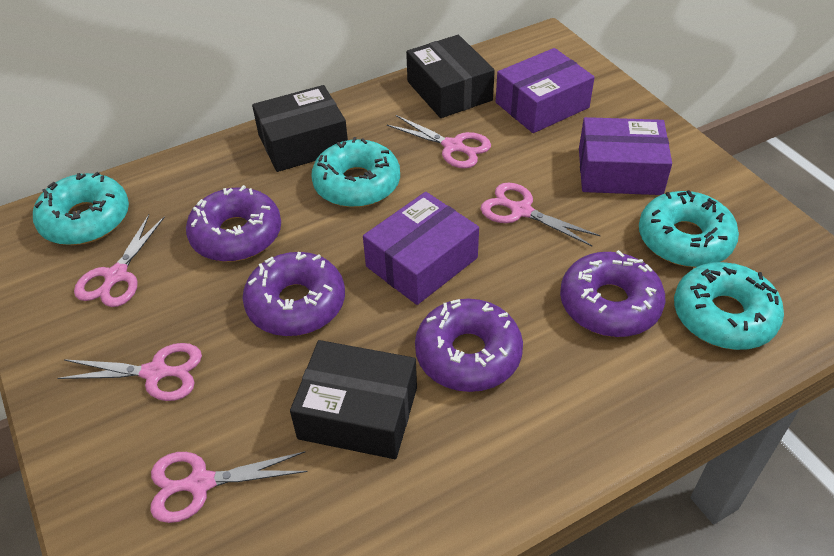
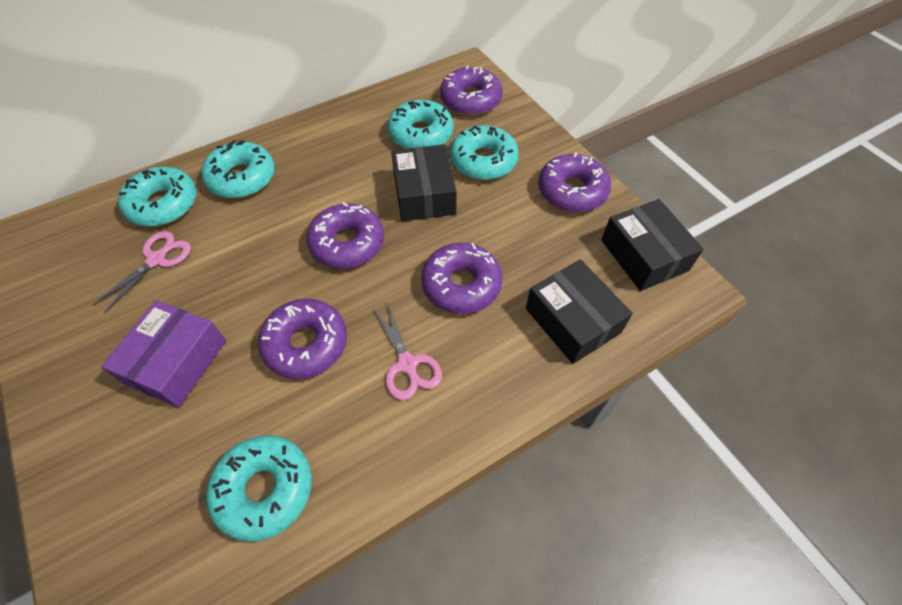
pink scissors: [57,343,202,401] [74,215,165,307] [150,451,308,523] [387,115,491,168] [480,182,601,246] = 5 -> [93,231,191,313] [373,301,442,400] = 2
purple box: [363,192,479,305] [496,48,595,133] [579,117,672,195] = 3 -> [101,300,226,408] = 1
purple donut: [186,185,281,262] [242,252,345,336] [415,299,523,392] [560,250,665,337] = 4 -> [258,299,347,379] [306,202,384,269] [421,243,502,314] [440,65,503,115] [538,152,611,212] = 5
turquoise donut: [33,172,129,245] [311,137,400,208] [639,190,739,267] [674,262,784,350] = 4 -> [118,167,197,227] [201,140,275,198] [206,435,312,542] [388,100,454,149] [450,125,519,180] = 5

